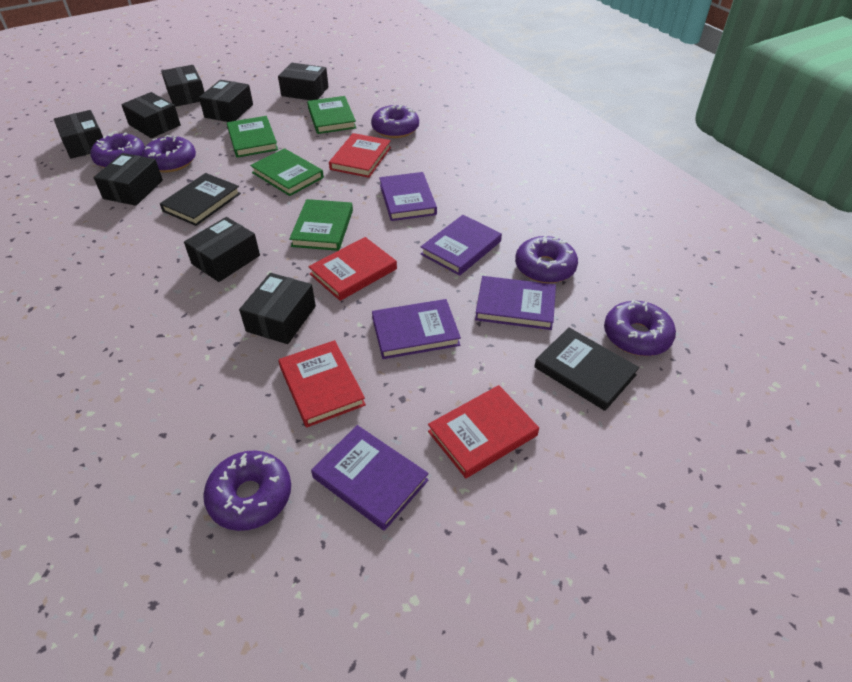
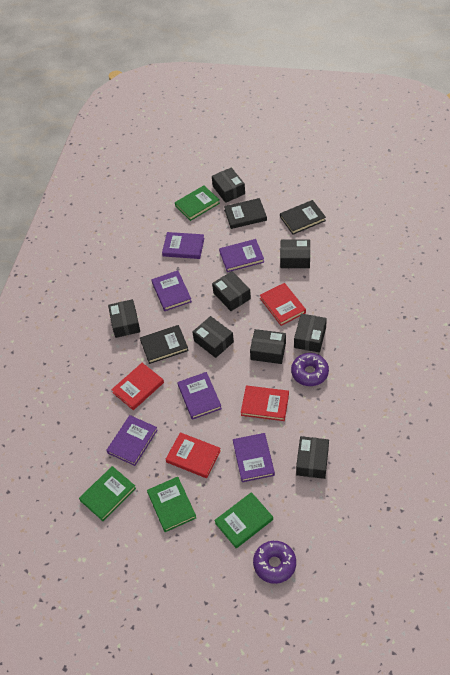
black book: [160,173,241,226] [534,327,639,411] = 2 -> [140,325,189,364] [224,198,267,229] [280,200,326,235] = 3
purple book: [311,425,429,531] [372,299,461,359] [379,172,437,221] [421,215,502,276] [475,276,556,330] = 5 -> [106,415,158,466] [151,270,192,311] [162,232,204,259] [177,372,222,420] [219,239,264,272] [233,433,275,482] = 6
purple donut: [90,132,145,168] [142,135,196,172] [203,450,291,531] [371,105,419,138] [515,235,578,283] [604,300,676,356] = 6 -> [253,541,296,584] [291,353,329,386] = 2

